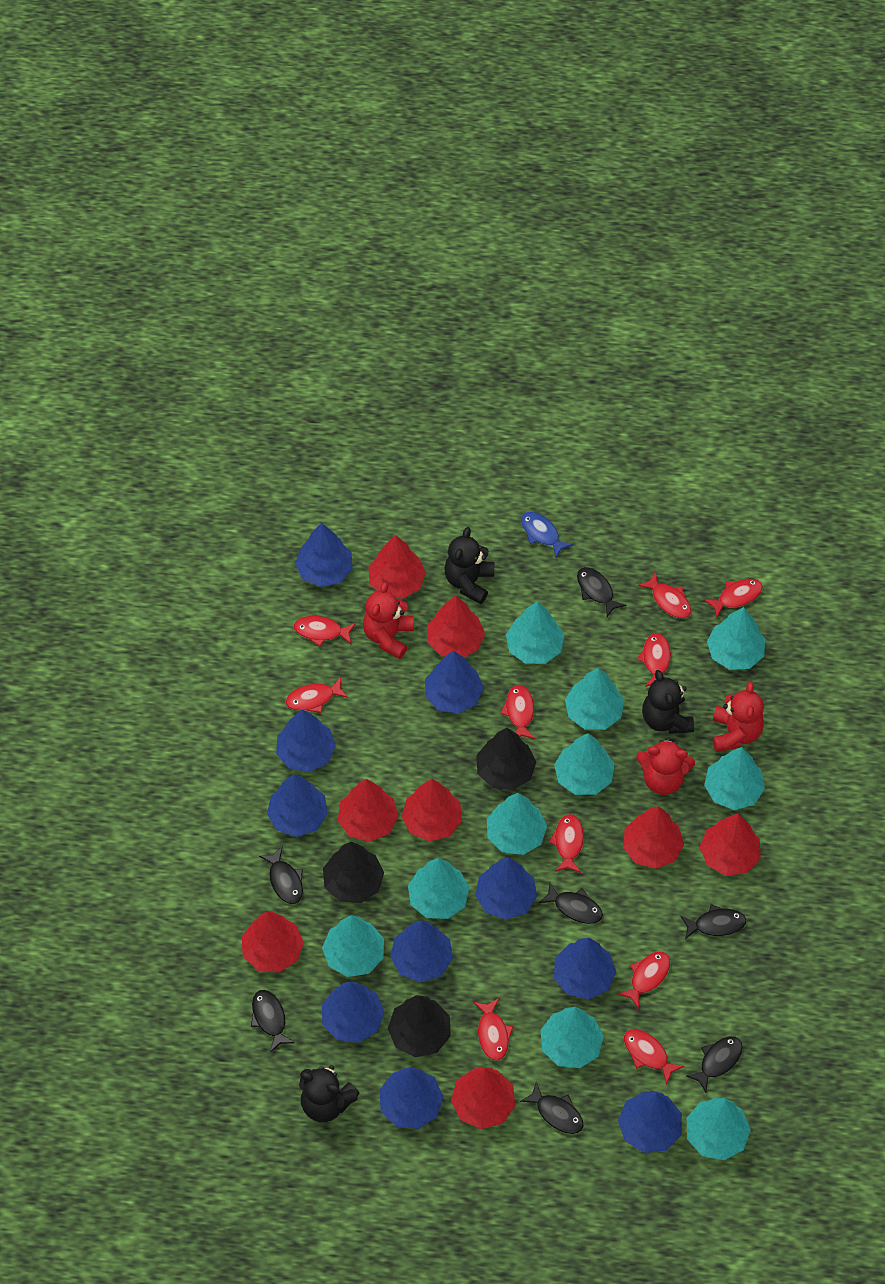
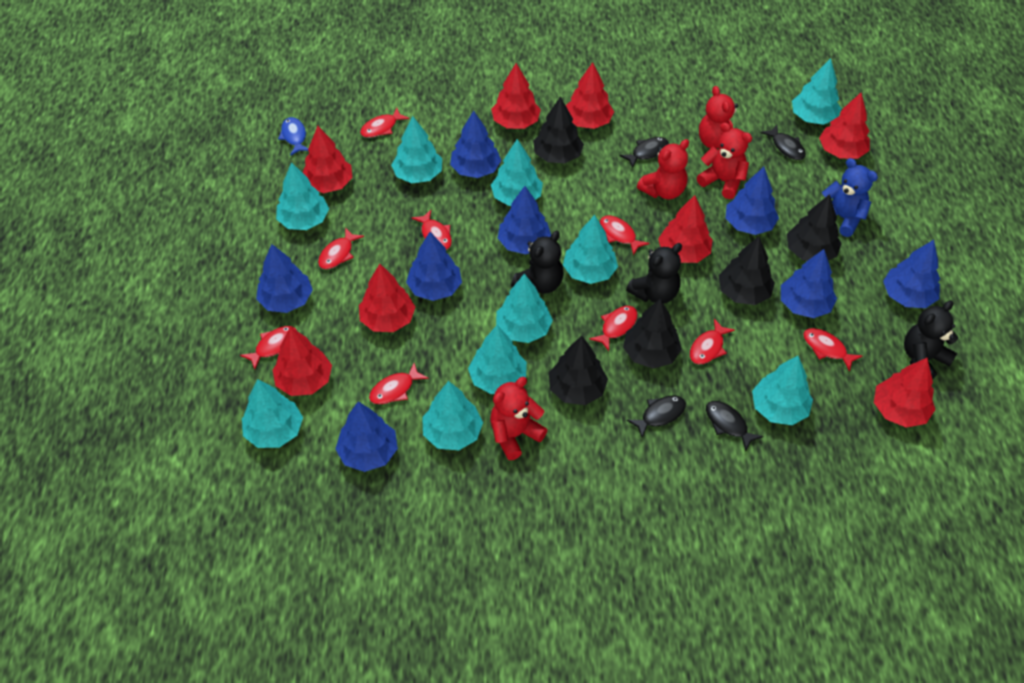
black fish: [251,990,295,1052] [259,846,303,904] [520,1081,583,1134] [539,882,603,924] [577,567,626,617] [681,904,746,940] [686,1036,743,1093] = 7 -> [620,137,669,168] [627,395,686,438] [706,401,763,451] [761,125,806,160] = 4
black tree: [323,842,384,903] [388,995,451,1057] [476,728,536,790] = 3 -> [533,96,584,163] [549,335,608,405] [623,299,682,369] [719,236,775,305] [787,194,842,261] = 5
blue teddy bear: none = 0 -> [822,158,878,237] = 1
blue tree: [267,774,328,837] [276,709,336,772] [295,523,353,587] [322,981,385,1043] [379,1067,443,1129] [390,921,453,983] [425,651,484,714] [475,857,537,920] [554,938,616,1000] [618,1091,682,1153] = 10 -> [256,244,313,313] [335,401,398,472] [406,232,462,301] [450,110,501,178] [498,186,551,254] [726,167,779,235] [781,249,837,318] [883,240,940,308] = 8
red fish: [286,677,349,713] [294,616,356,647] [473,998,513,1061] [500,685,535,739] [549,814,584,873] [618,951,670,1009] [624,1029,684,1085] [637,633,671,687] [638,571,691,618] [704,579,763,618] = 10 -> [240,326,297,369] [318,227,364,269] [360,108,409,138] [369,363,429,404] [412,210,452,250] [590,306,638,351] [600,216,649,255] [690,319,735,364] [803,328,862,372] = 9
red teddy bear: [363,582,414,659] [636,737,695,795] [713,682,764,752] = 3 -> [490,377,547,460] [637,139,689,199] [697,123,752,199] [699,86,739,149] = 4

